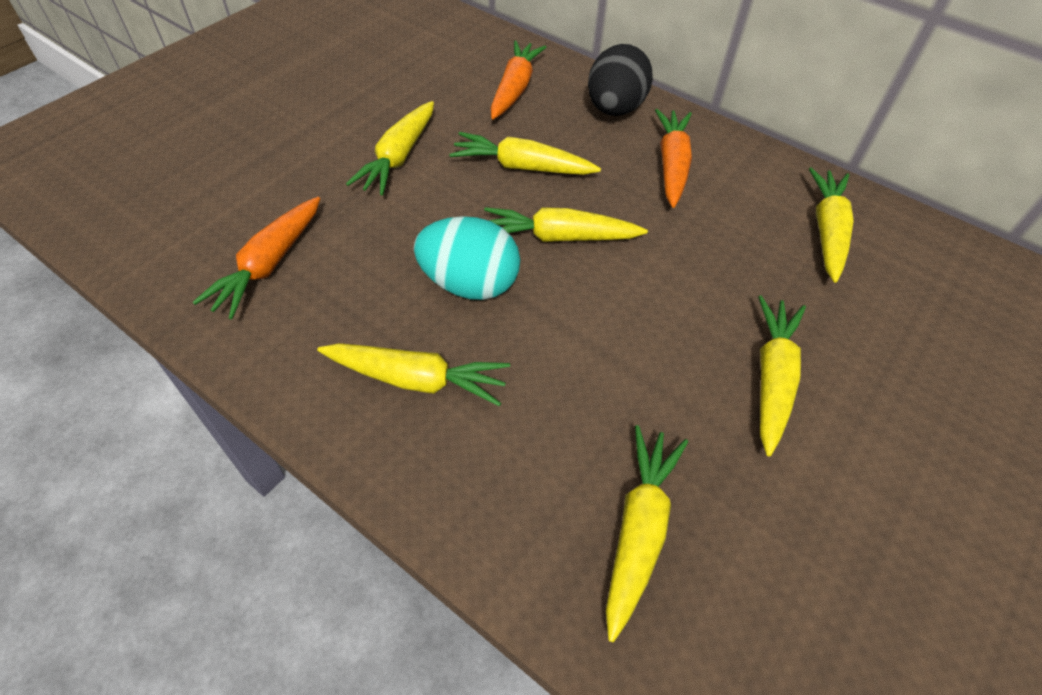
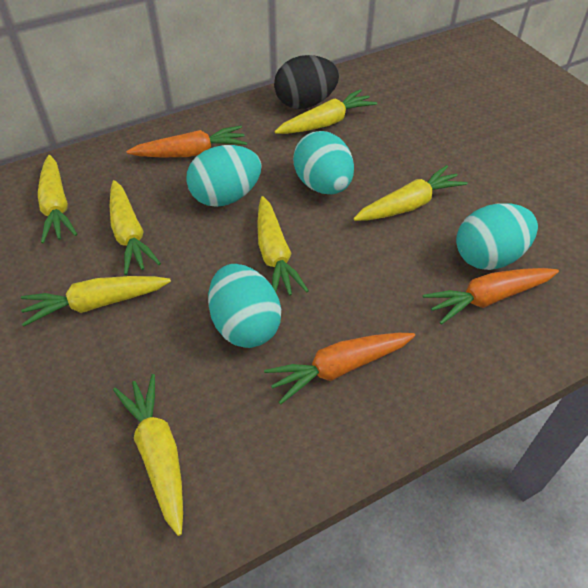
turquoise egg: [414,216,520,300] = 1 -> [186,145,261,207] [208,264,281,348] [293,131,354,194] [456,203,538,270] = 4

